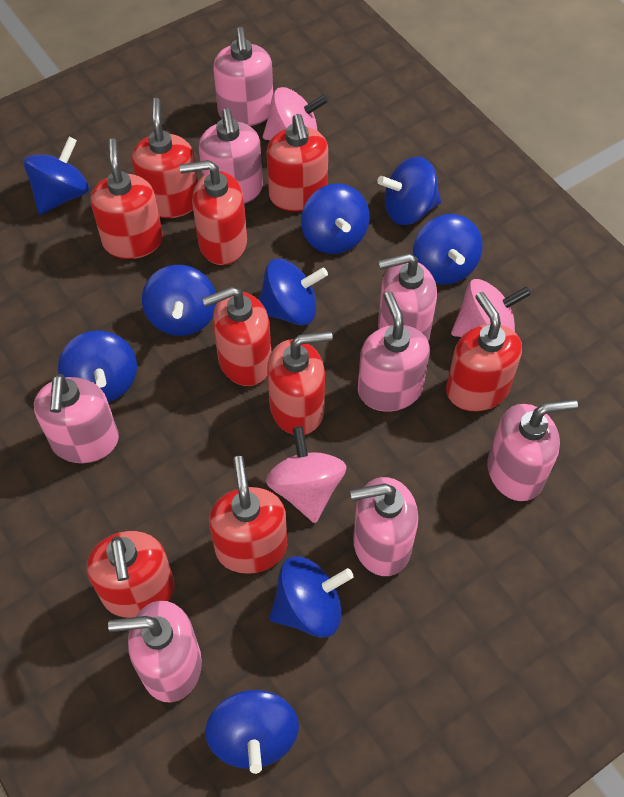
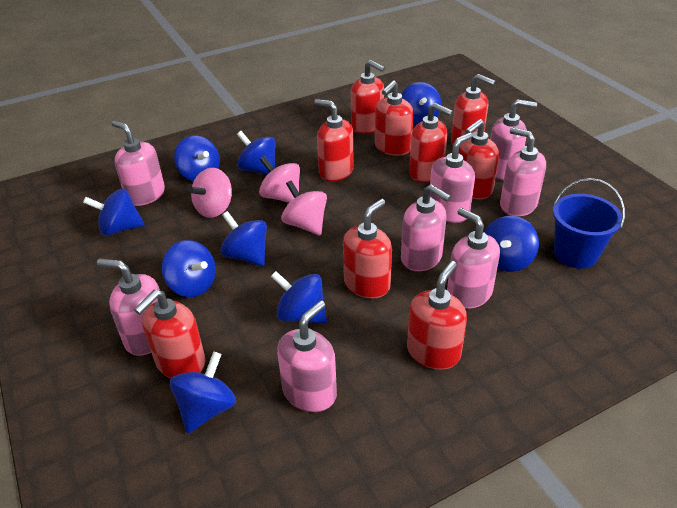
blue bucket: none = 0 -> [553,178,625,269] = 1

